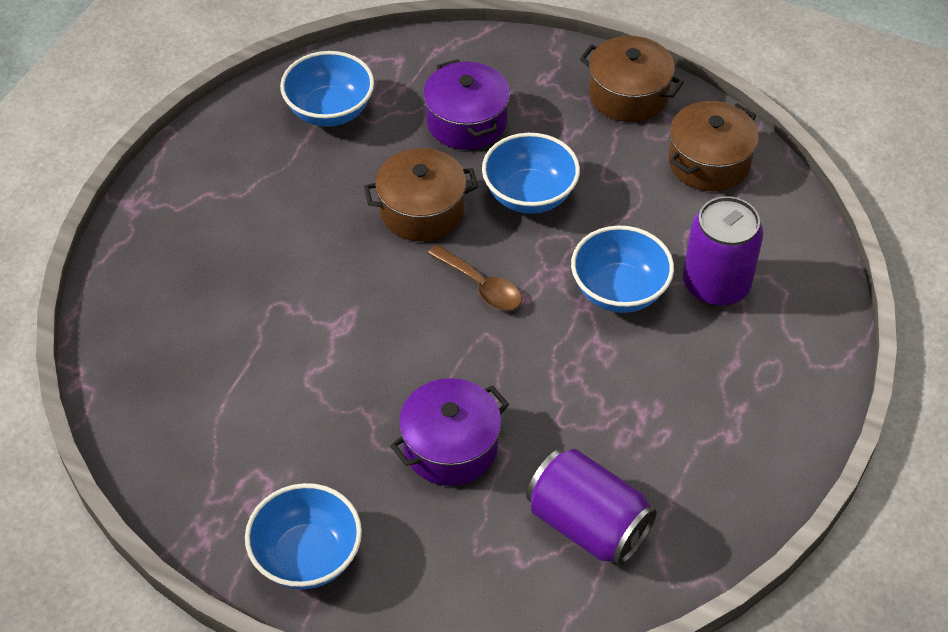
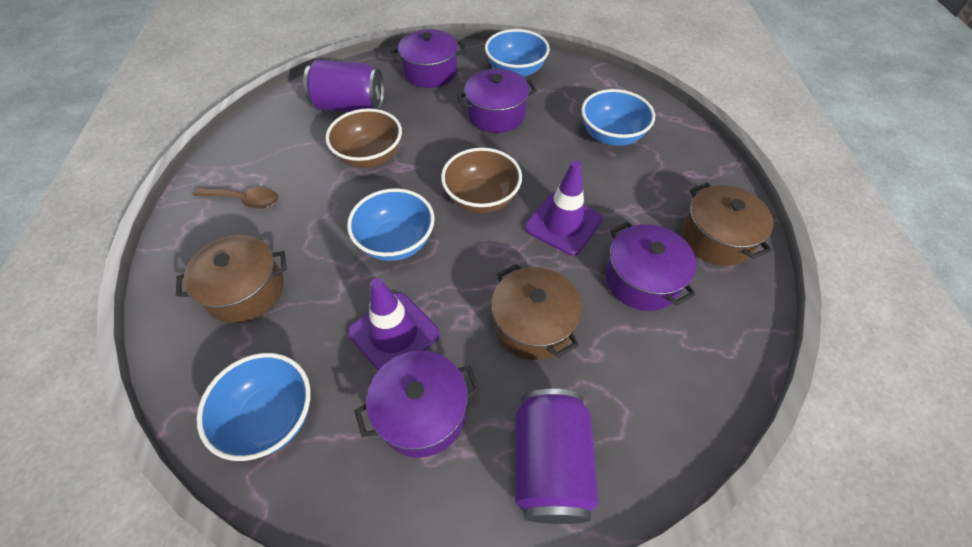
brown bowl: none = 0 -> [326,108,402,168] [441,148,522,213] = 2
purple pot: [390,378,509,486] [423,59,510,150] = 2 -> [355,351,480,458] [391,29,466,88] [456,69,537,133] [605,222,696,311] = 4
purple traffic cone: none = 0 -> [348,278,440,371] [525,160,603,256] = 2

